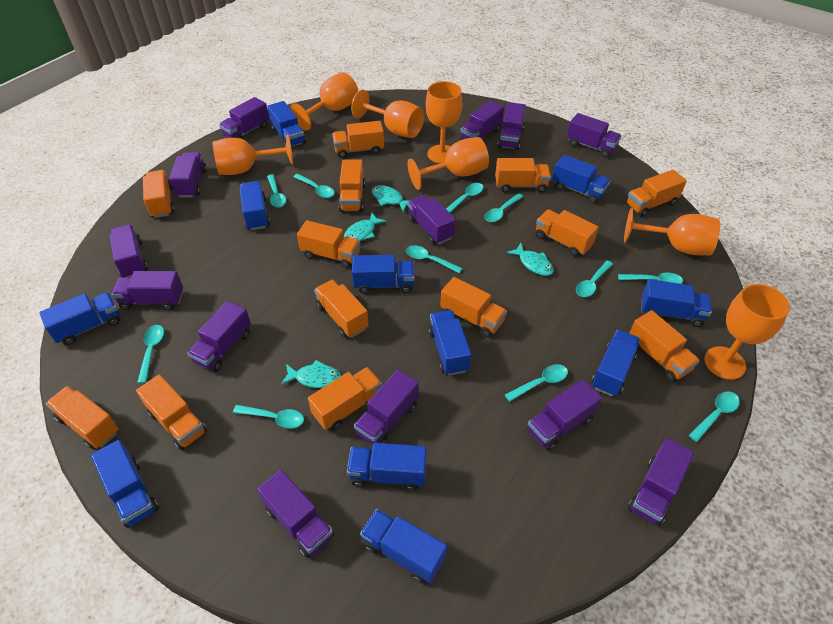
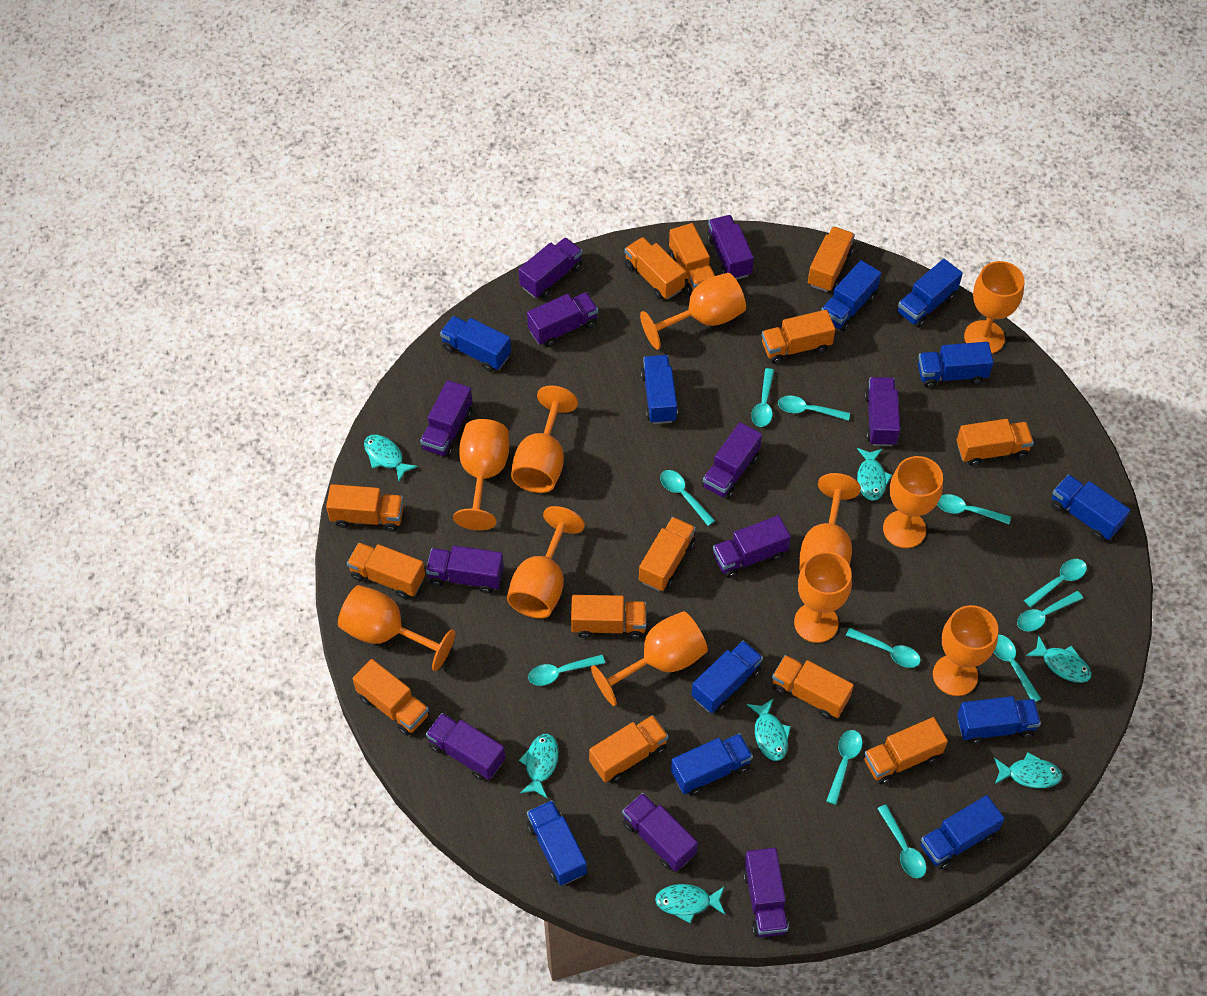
orange goblet: [212,134,293,175] [290,72,358,131] [351,90,424,138] [408,137,489,190] [426,81,462,163] [624,208,720,255] [704,284,790,380] = 7 -> [338,585,455,671] [453,419,509,530] [507,506,585,618] [511,386,578,493] [591,611,708,706] [640,273,746,349] [794,551,852,643] [799,473,861,571] [883,456,943,548] [933,605,998,696] [964,261,1025,354] = 11
purple truck: [109,224,148,277] [112,271,183,310] [169,152,207,198] [187,301,251,372] [219,97,269,139] [257,470,334,558] [354,370,419,445] [407,195,456,244] [460,101,504,140] [498,102,526,150] [527,379,602,451] [567,113,622,158] [628,438,694,526] = 13 -> [420,380,472,457] [426,546,504,594] [426,713,505,780] [518,237,582,298] [527,292,598,347] [622,793,698,872] [702,422,762,499] [707,215,754,280] [713,515,791,578] [743,848,789,937] [864,377,900,446] = 11
turquoise fish: [281,360,341,388] [344,213,386,241] [372,185,408,212] [507,243,554,276] = 4 -> [364,435,418,481] [519,734,559,798] [655,884,725,923] [747,699,791,761] [857,448,892,501] [994,752,1062,788] [1026,636,1092,683] = 7

